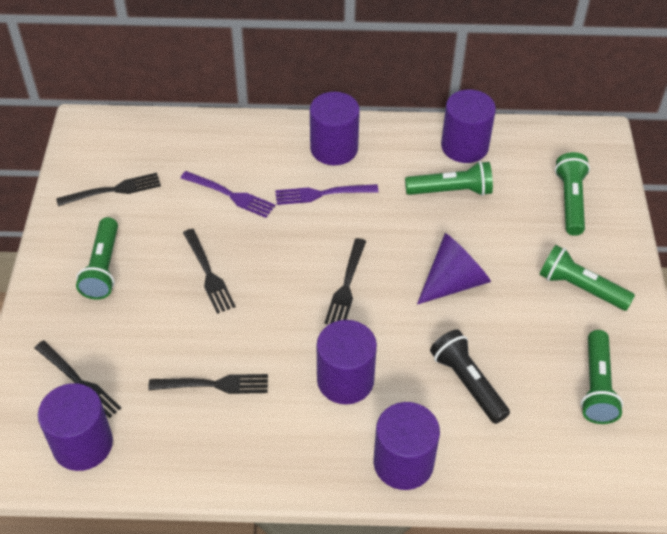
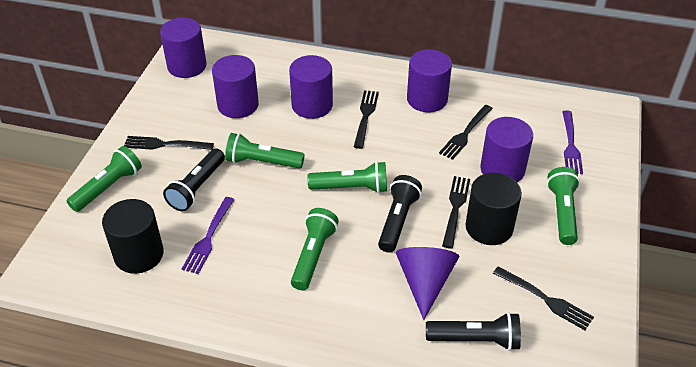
black cylinder: none = 0 -> [102,199,164,274] [465,173,522,245] = 2
black flashlight: [430,329,510,424] = 1 -> [163,148,225,211] [378,175,422,253] [426,312,521,351] = 3

